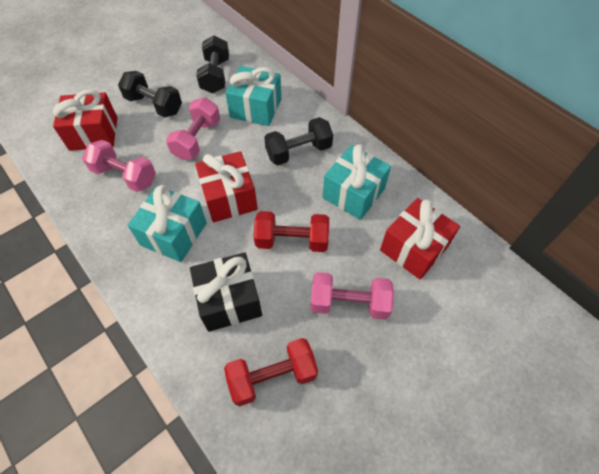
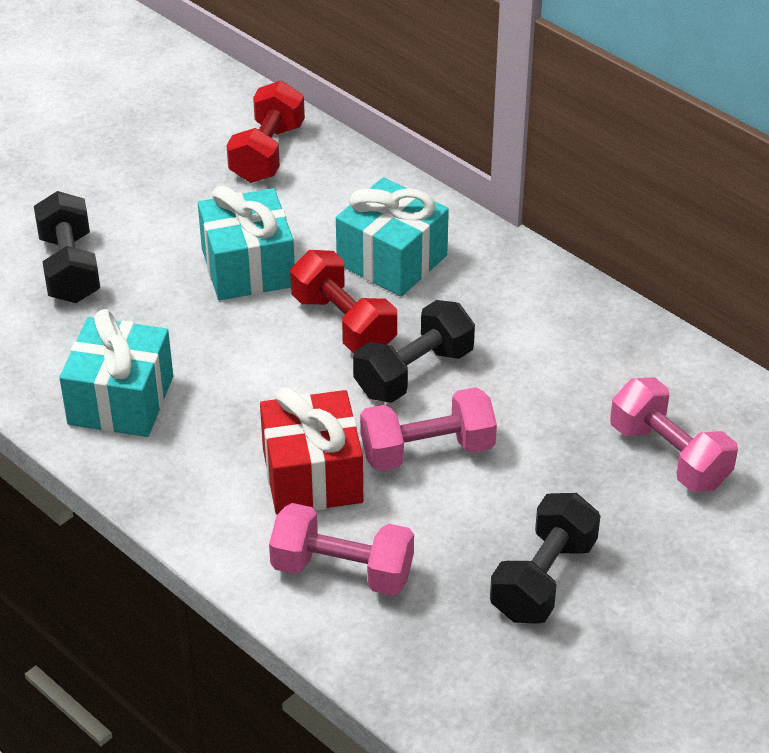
black gift: [190,252,262,332] = 1 -> none = 0
red gift: [53,89,118,151] [195,151,258,222] [380,198,460,279] = 3 -> [260,387,363,515] = 1

